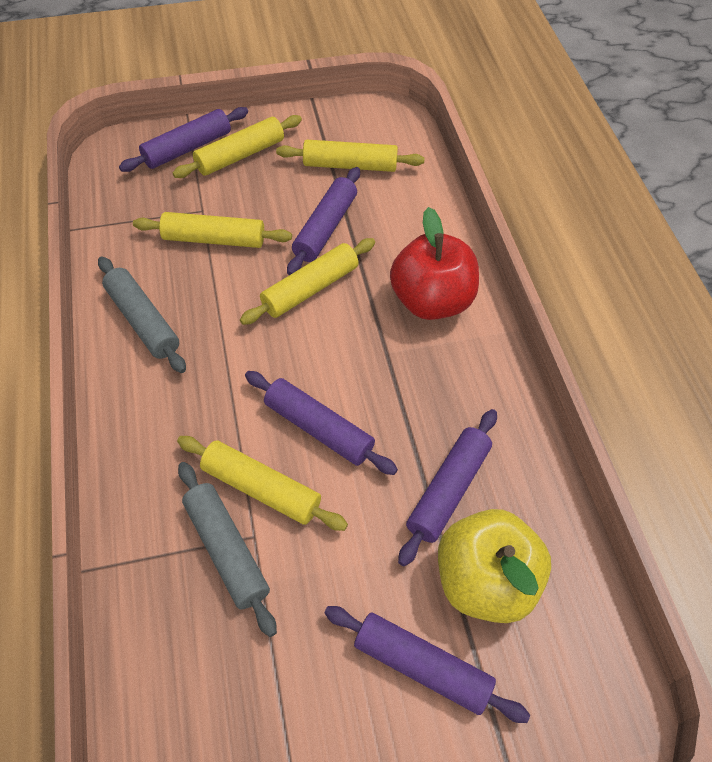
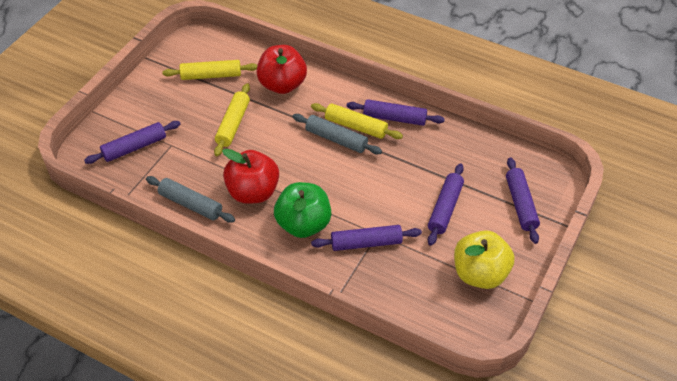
green apple: none = 0 -> [274,182,331,238] = 1
red apple: [390,207,479,320] = 1 -> [222,149,279,204] [256,45,307,94] = 2
yellow rolling pin: [133,212,292,248] [173,115,302,178] [177,436,348,531] [240,238,375,325] [276,140,425,172] = 5 -> [162,60,257,80] [214,83,250,156] [311,103,403,139] = 3

